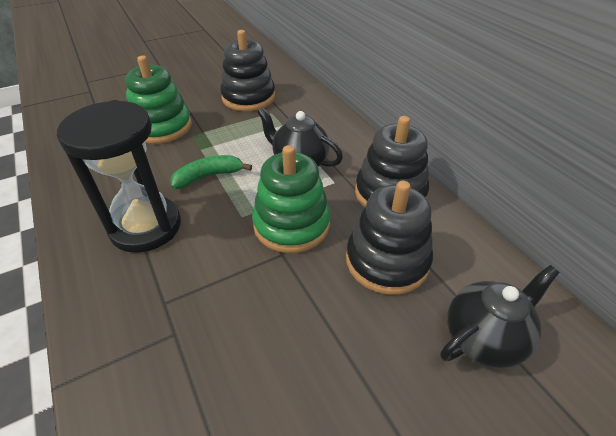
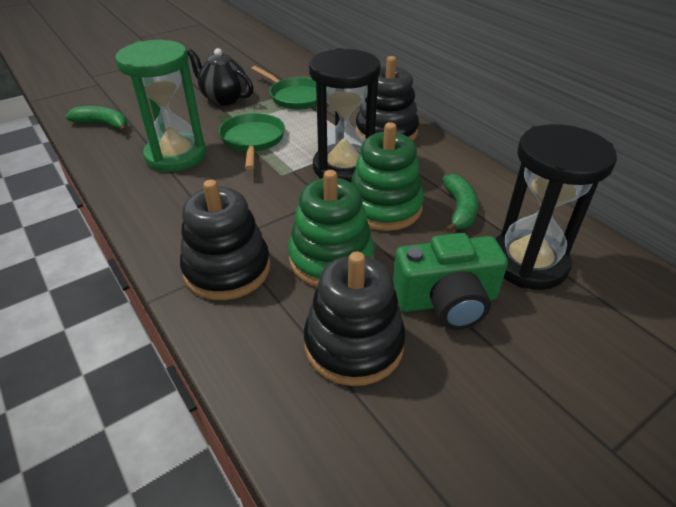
black hourglass: [57,100,181,253] = 1 -> [309,48,381,182] [496,124,617,290] = 2
black teapot: [257,108,343,167] [440,265,560,368] = 2 -> [187,48,254,106] = 1
green banana: [170,155,252,189] = 1 -> [66,106,128,132] [443,174,479,233] = 2
green camera: none = 0 -> [393,233,508,330] = 1
green hourglass: none = 0 -> [115,40,206,172] = 1
green pan: none = 0 -> [219,113,285,170] [251,66,317,110] = 2

